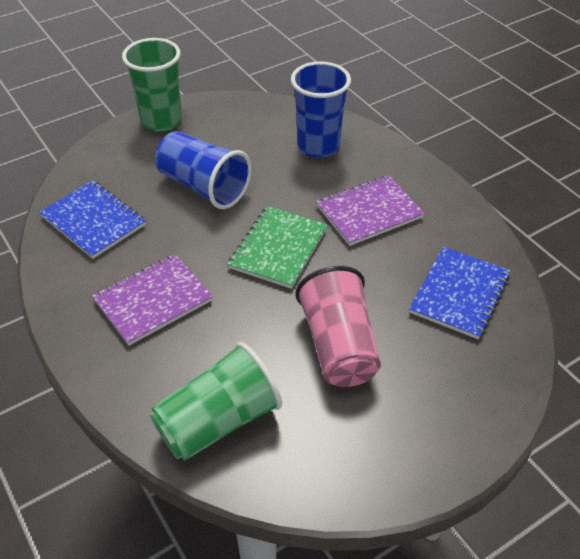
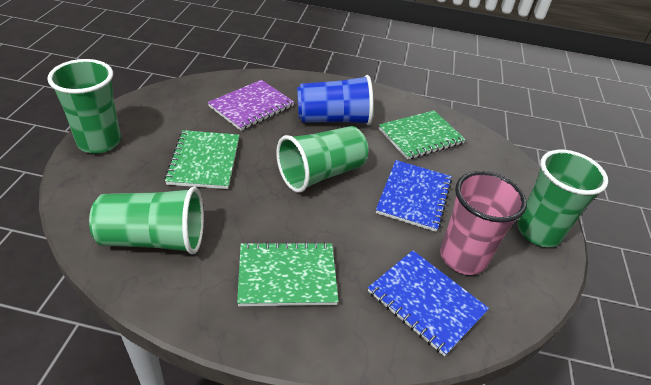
blue cup: [155,131,252,209] [291,61,351,158] = 2 -> [297,75,373,125] = 1
green cup: [122,38,182,132] [150,342,282,461] = 2 -> [47,59,121,154] [89,187,204,254] [276,126,368,193] [517,150,608,247] = 4
green notebook: [228,206,328,289] = 1 -> [164,130,239,189] [237,242,339,306] [378,111,466,160] = 3
purple notebook: [92,254,213,346] [316,175,425,246] = 2 -> [208,80,294,131] = 1

